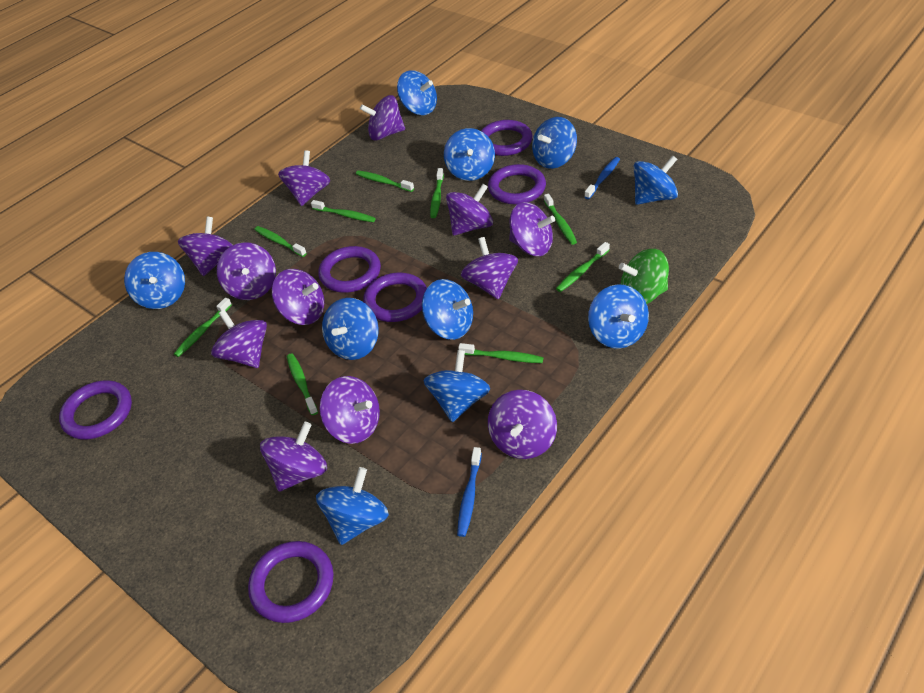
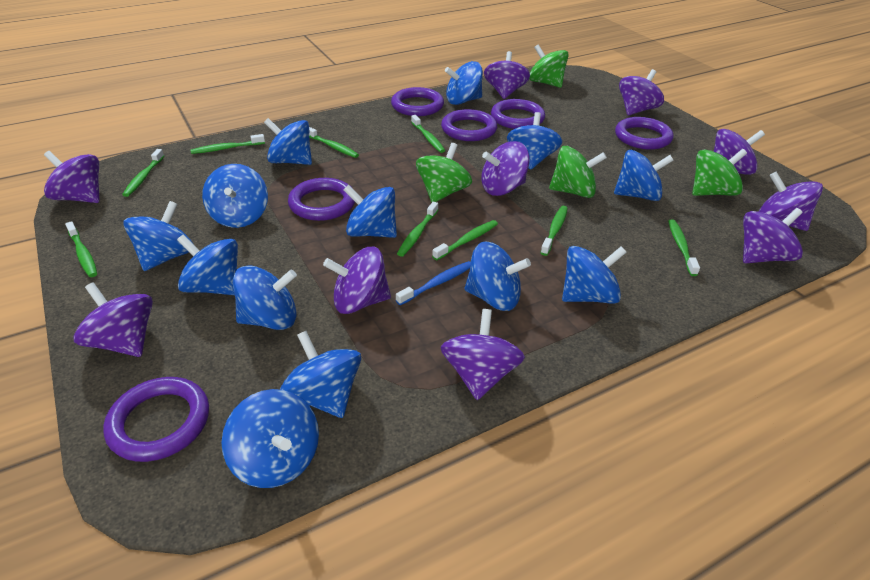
blue spinning top: [124,252,185,309] [316,467,389,545] [322,298,379,360] [397,70,437,115] [422,279,473,340] [423,350,490,422] [444,128,495,181] [532,117,577,169] [588,284,649,349] [634,156,678,205] = 10 -> [123,201,194,271] [177,234,238,295] [202,164,268,228] [221,389,319,488] [233,265,297,330] [264,118,312,165] [280,331,361,418] [343,185,397,238] [445,61,483,105] [465,241,531,311] [507,112,562,170] [562,246,626,304] [614,150,673,201] = 13
blue toothbrush: [457,447,482,537] [584,157,620,199] = 2 -> [396,261,471,305] = 1
green spinning top: [619,249,669,304] = 1 -> [416,143,472,202] [529,44,569,88] [549,146,607,198] [692,149,747,196] = 4
purple spinning top: [178,217,233,276] [211,310,267,368] [217,242,276,300] [260,422,327,492] [272,269,324,325] [278,150,330,206] [319,376,380,444] [360,95,405,141] [446,184,493,236] [461,237,518,299] [488,390,557,459] [509,202,555,256] = 12 -> [44,151,100,203] [74,282,153,357] [323,247,391,314] [440,309,525,400] [481,141,530,196] [484,51,530,99] [619,69,664,116] [714,129,765,175] [743,208,803,263] [759,172,823,231] = 10

